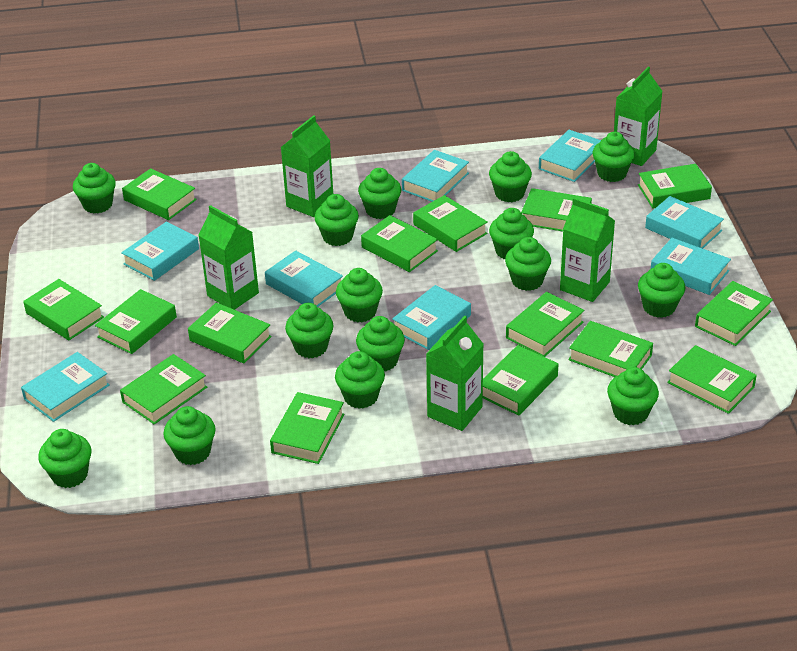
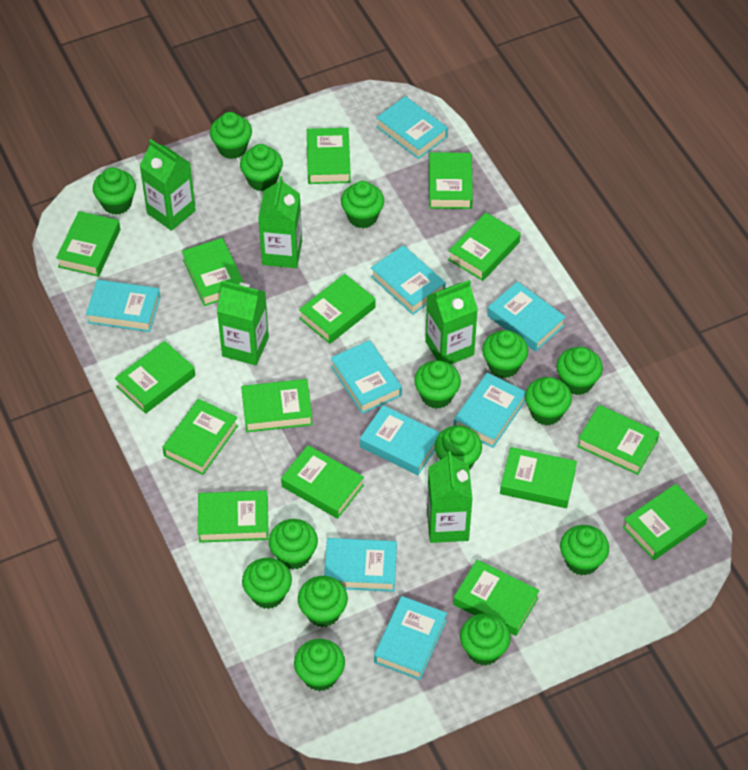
turquoise book: [21,352,110,422] [121,222,199,281] [265,250,343,307] [392,285,471,350] [402,150,469,202] [539,130,601,182] [645,196,724,249] [651,238,731,295] = 8 -> [86,280,160,332] [324,538,397,592] [331,340,402,414] [360,405,440,475] [371,245,446,315] [374,596,447,680] [376,96,448,159] [454,373,526,448] [487,281,566,352] = 9

